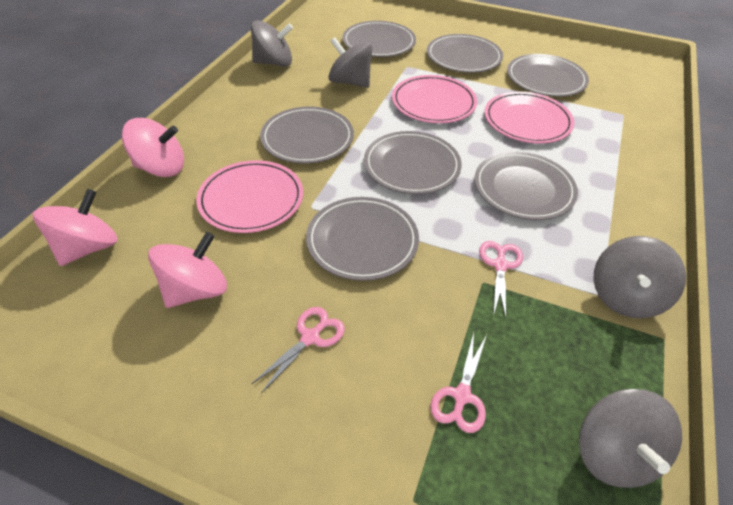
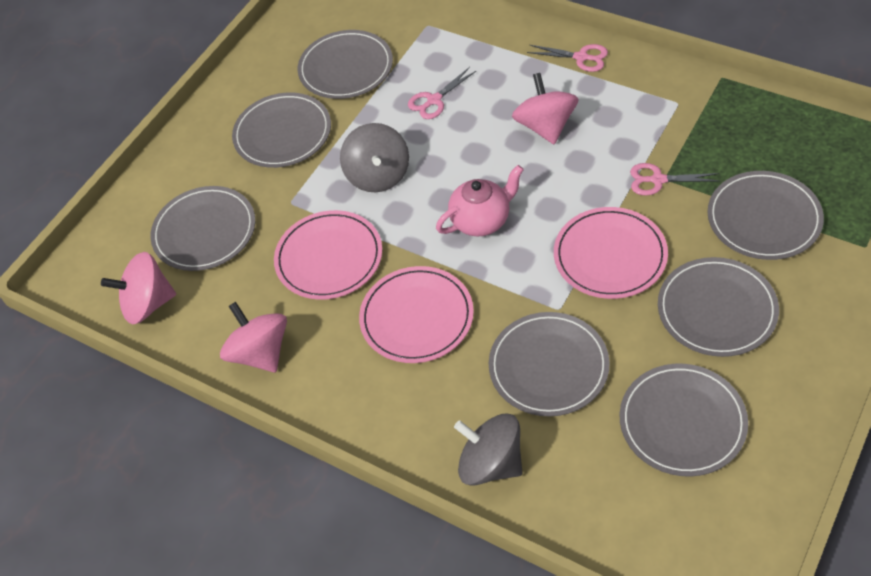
grey spinning top: [251,20,293,67] [328,37,373,88] [579,389,682,488] [593,236,686,318] = 4 -> [340,123,409,192] [454,414,522,486] = 2
pink teapot: none = 0 -> [436,165,524,236] = 1

